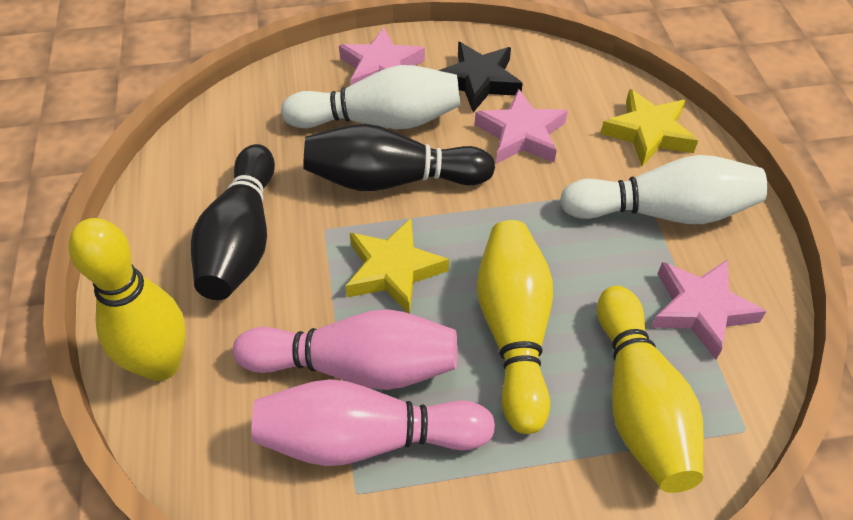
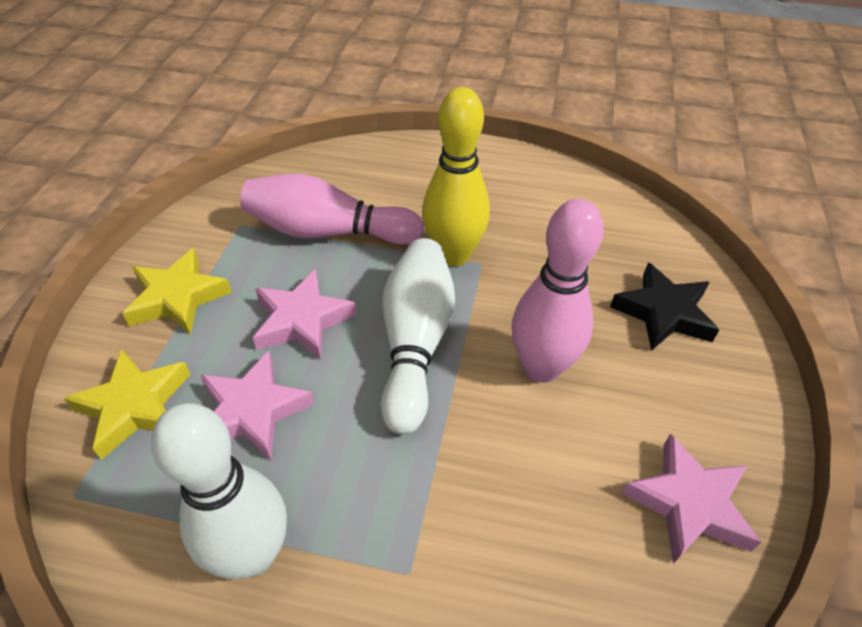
black bowling pin: [191,144,275,300] [303,124,495,191] = 2 -> none = 0
yellow bowling pin: [69,218,186,381] [477,220,553,434] [597,286,704,493] = 3 -> [422,87,490,267] = 1

